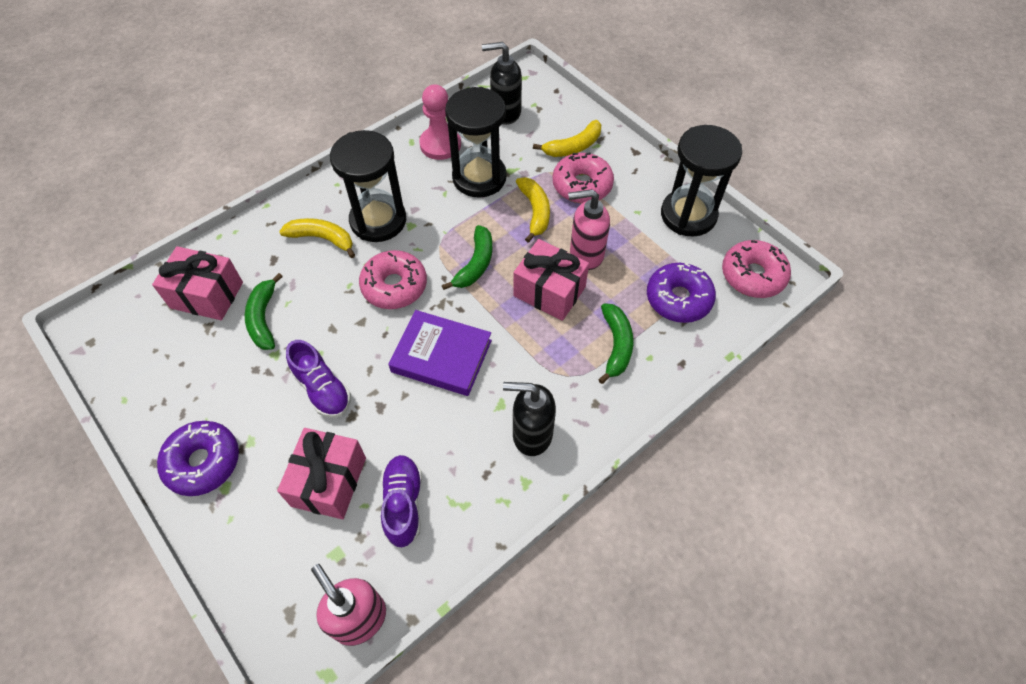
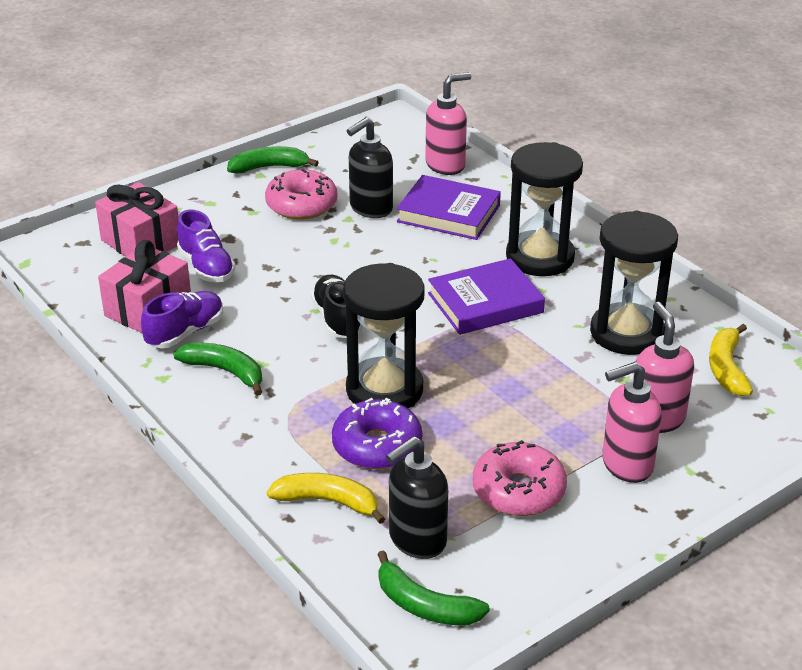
black shoe: none = 0 -> [311,275,363,338] = 1
pink donut: [359,250,427,309] [553,152,614,203] [722,240,791,298] = 3 -> [265,169,338,220] [473,440,567,516] = 2
pink gift: [152,246,243,320] [277,428,366,519] [513,239,589,321] = 3 -> [95,182,178,257] [98,240,191,333] = 2
pink pawn: [419,84,461,160] = 1 -> none = 0
pink soap dispenser: [311,564,386,646] [568,189,610,270] = 2 -> [425,72,471,175] [602,362,662,483] [633,302,694,433] = 3
purple book: [389,310,492,396] = 1 -> [397,175,501,240] [428,258,545,335] = 2
purple donut: [157,421,239,496] [647,262,716,323] = 2 -> [332,398,422,469] = 1
yellow banana: [279,218,355,258] [516,177,550,243] [533,120,601,157] = 3 -> [267,473,385,524] [709,324,753,396] = 2

